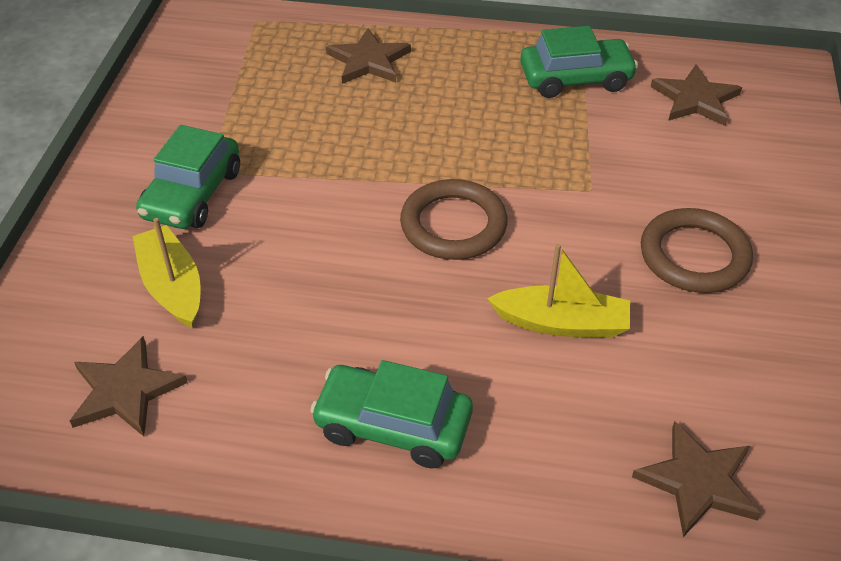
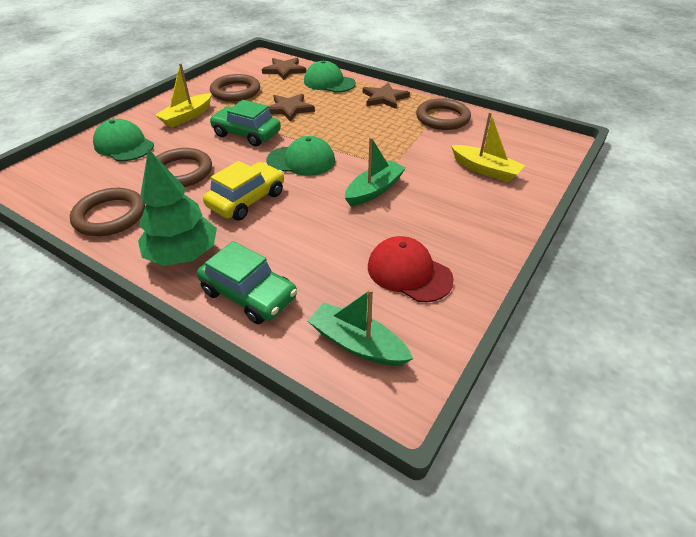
brown ring: [400,179,508,260] [641,208,753,293] = 2 -> [70,188,145,236] [156,148,212,187] [210,74,260,102] [416,98,471,130] = 4
brown star: [70,336,188,436] [326,28,411,84] [632,421,761,537] [651,64,742,126] = 4 -> [262,58,306,80] [269,94,315,122] [363,82,410,109] = 3
green boat: none = 0 -> [308,289,413,366] [345,137,406,206] = 2
green cap: none = 0 -> [93,119,154,161] [266,136,335,176] [304,61,356,93] = 3
green car: [136,125,240,229] [310,360,473,469] [520,26,638,98] = 3 -> [197,241,297,324] [210,100,281,147] = 2
green tree: none = 0 -> [138,149,217,266] = 1
red cap: none = 0 -> [368,236,454,302] = 1
yellow car: none = 0 -> [203,161,284,220] = 1

